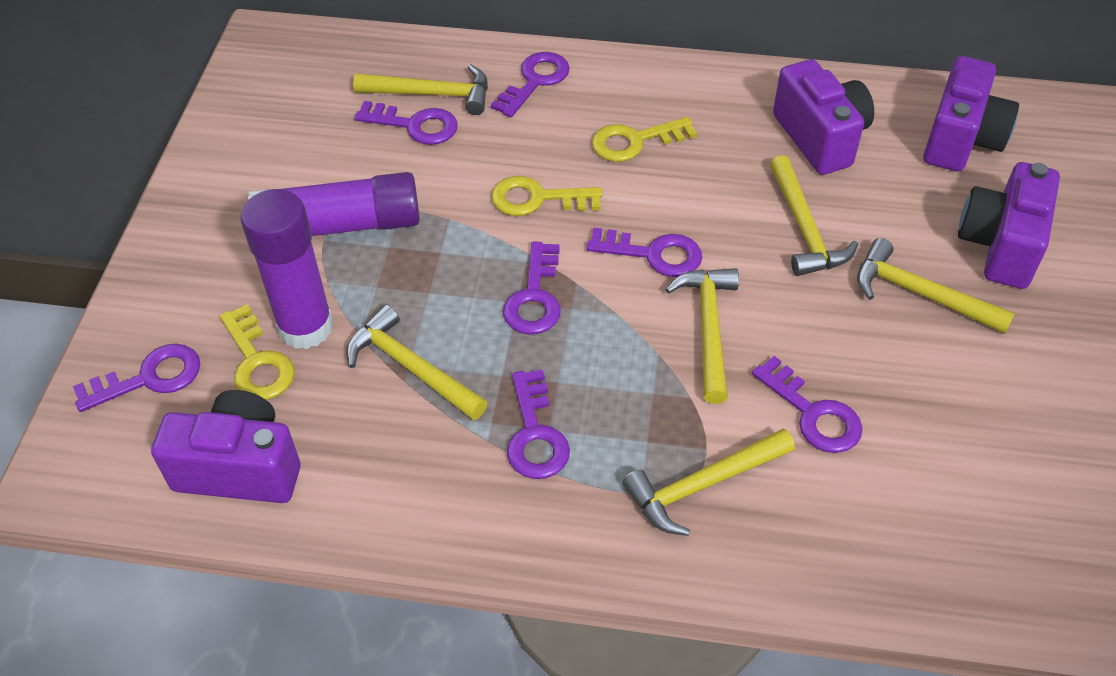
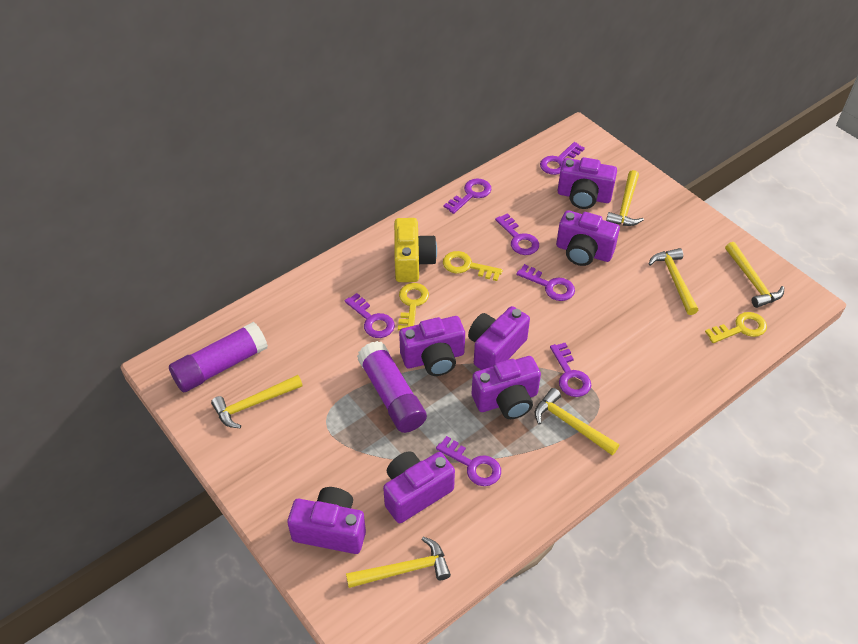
purple camera: [151,390,301,503] [773,59,874,175] [923,56,1019,172] [958,162,1060,289] = 4 -> [287,487,366,554] [383,451,455,523] [399,316,465,376] [468,306,530,370] [471,356,541,419] [556,210,620,266] [557,157,617,209] = 7
yellow camera: none = 0 -> [394,218,437,282] = 1

